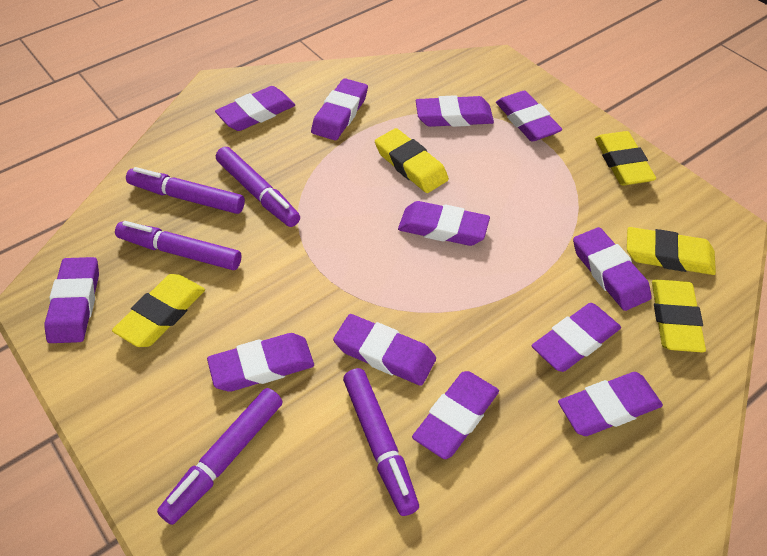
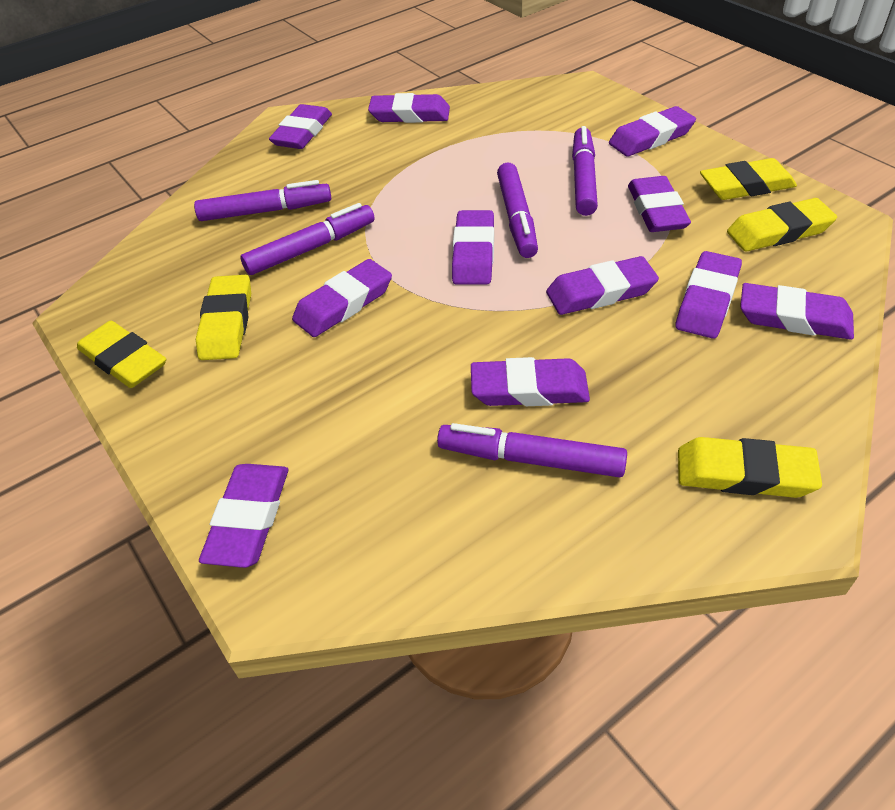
purple eraser: [44,257,99,343] [207,333,314,392] [215,86,295,131] [311,78,368,140] [333,314,436,386] [398,201,490,246] [412,371,499,459] [416,95,494,127] [496,91,562,142] [532,303,621,372] [558,372,663,436] [573,227,651,311] = 12 -> [199,464,288,568] [269,104,332,149] [292,259,392,337] [368,93,450,123] [452,210,494,284] [471,357,590,406] [546,256,659,315] [609,106,696,157] [628,176,691,232] [675,251,742,339] [740,283,854,340] = 11

